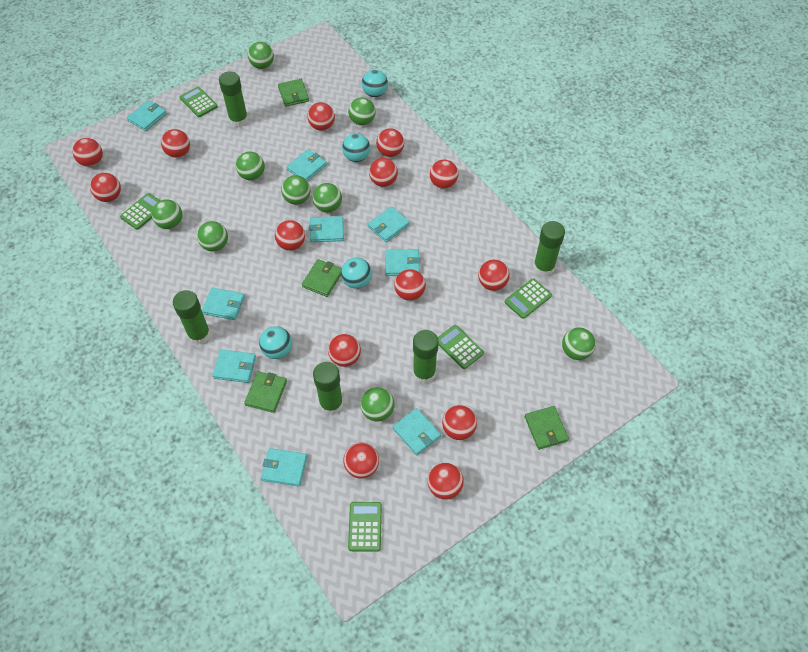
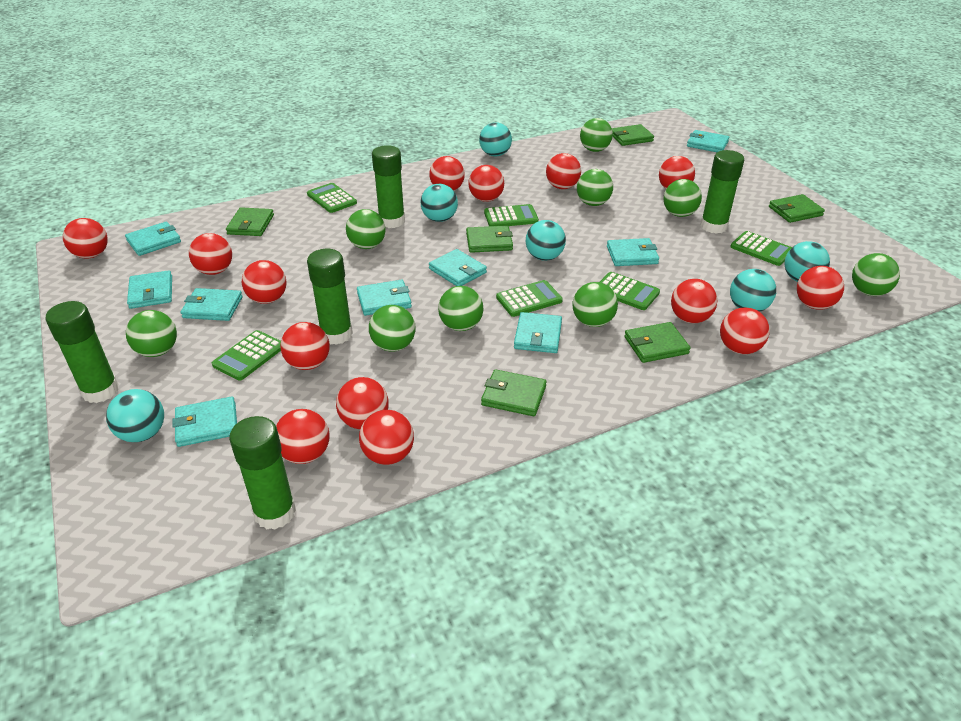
green calculator: [120,193,160,230] [180,87,218,117] [348,502,382,552] [438,325,484,369] [505,278,552,319] = 5 -> [212,330,281,381] [307,183,357,213] [484,204,539,226] [496,280,563,317] [600,272,660,310] [730,231,792,266] = 6
green wallet: [244,371,287,413] [278,79,309,107] [302,259,342,297] [525,406,569,450] = 4 -> [226,207,274,236] [466,225,513,253] [481,369,547,416] [612,124,654,146] [624,322,691,363] [769,194,825,223] = 6
turquoise ball: [259,326,292,359] [341,258,372,289] [342,133,370,162] [362,70,388,97] = 4 -> [106,389,164,442] [421,184,458,222] [479,122,512,156] [526,220,566,261] [730,269,776,312] [785,241,830,282] = 6

